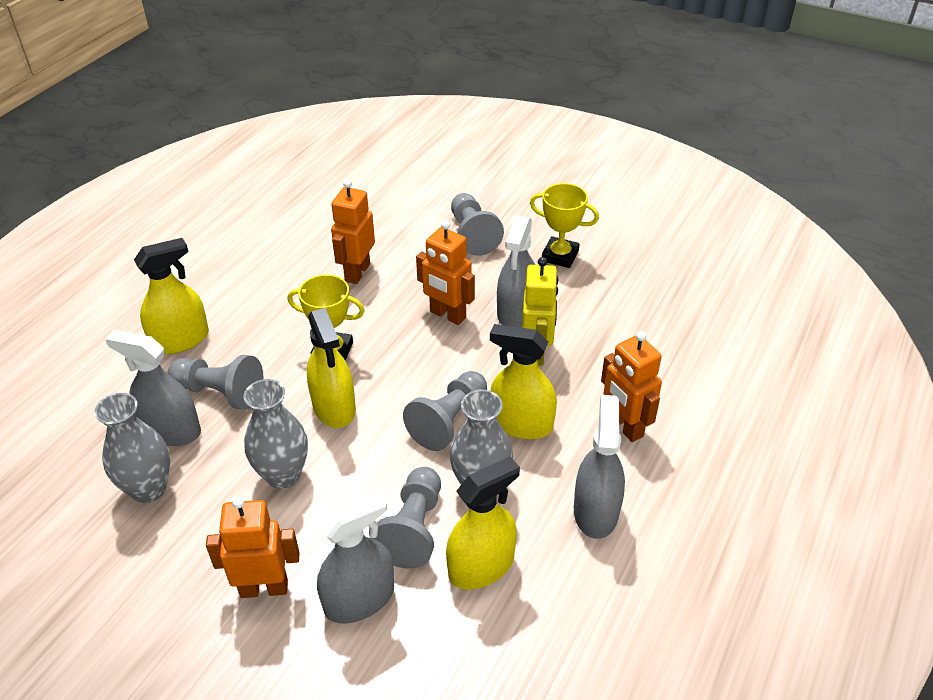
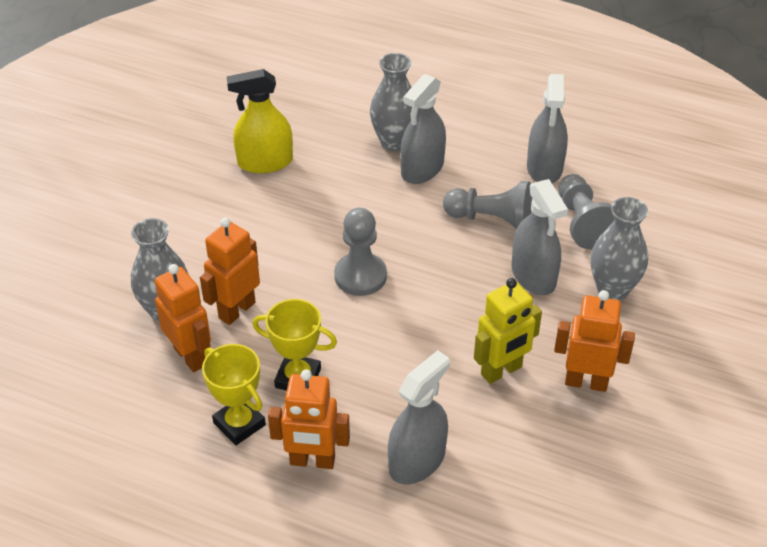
grey pawn: [168,355,263,410] [370,467,441,569] [403,371,487,451] [451,193,504,256] = 4 -> [334,208,387,296] [443,181,532,229] [558,174,614,249] = 3
yellow spray bottle: [134,238,209,354] [307,308,356,428] [446,456,520,590] [490,324,557,439] = 4 -> [226,69,293,173] = 1

